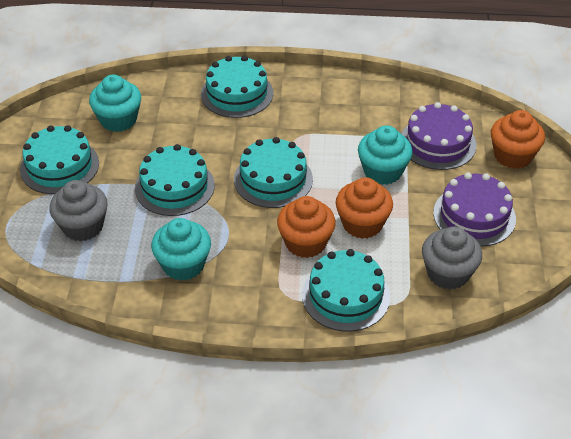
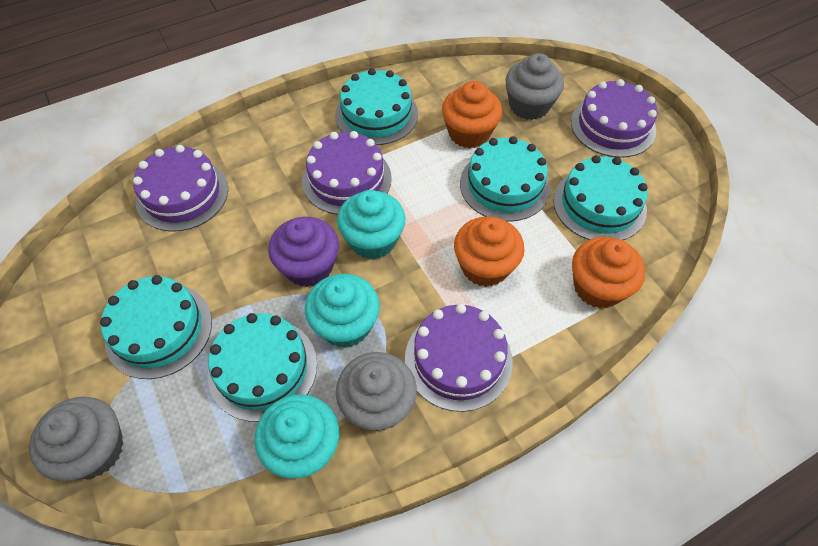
grey cupcake: [49,180,108,242] [422,226,482,290] = 2 -> [29,397,123,481] [336,352,417,431] [505,53,564,120] = 3
purple cake: [401,102,477,170] [433,172,516,247] = 2 -> [133,145,228,232] [302,131,392,215] [405,304,513,412] [571,79,658,158] = 4
purple cupcake: none = 0 -> [268,217,339,287] = 1

